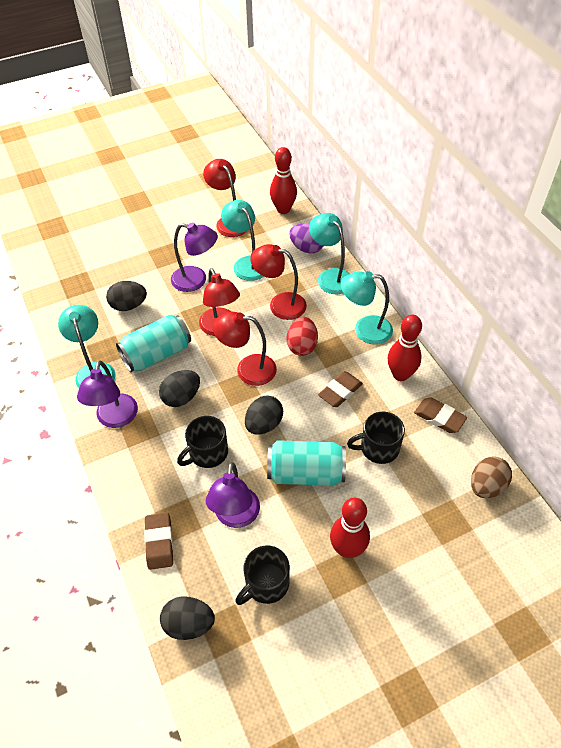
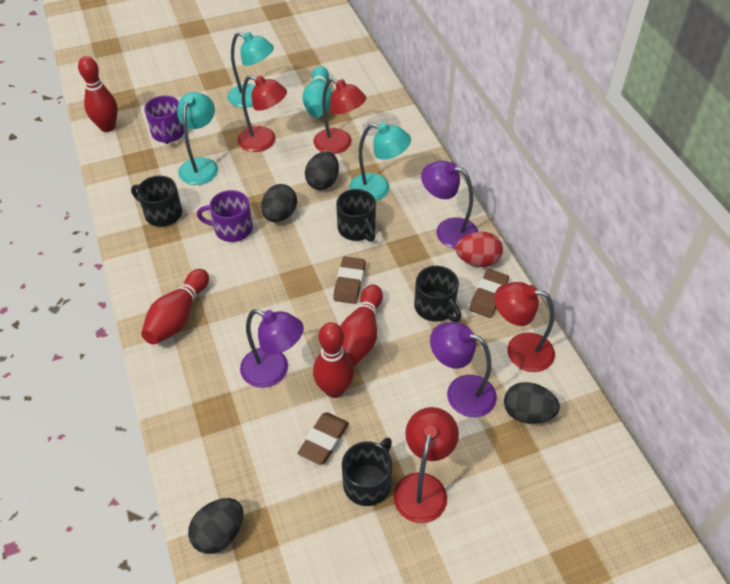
black mug: [177,416,228,468] [235,545,290,605] [347,412,405,464] = 3 -> [131,176,182,227] [336,189,376,242] [342,438,392,506] [414,266,461,322] = 4
brown egg: [471,456,512,498] = 1 -> none = 0
purple egg: [289,223,323,253] = 1 -> none = 0
purple mug: none = 0 -> [144,96,184,144] [197,190,253,242] = 2
red bowling pin: [270,147,297,214] [330,498,370,558] [388,315,422,381] = 3 -> [78,56,118,132] [141,269,209,345] [313,322,354,398] [340,285,383,366] = 4
turquoise bowling pin: none = 0 -> [302,66,332,118] = 1
turquoise can: [116,315,191,372] [267,440,346,486] = 2 -> none = 0
turquoise lamp: [58,305,115,388] [221,200,264,281] [309,213,350,294] [341,271,393,345] = 4 -> [177,92,218,185] [227,32,274,108] [349,122,411,201] = 3

